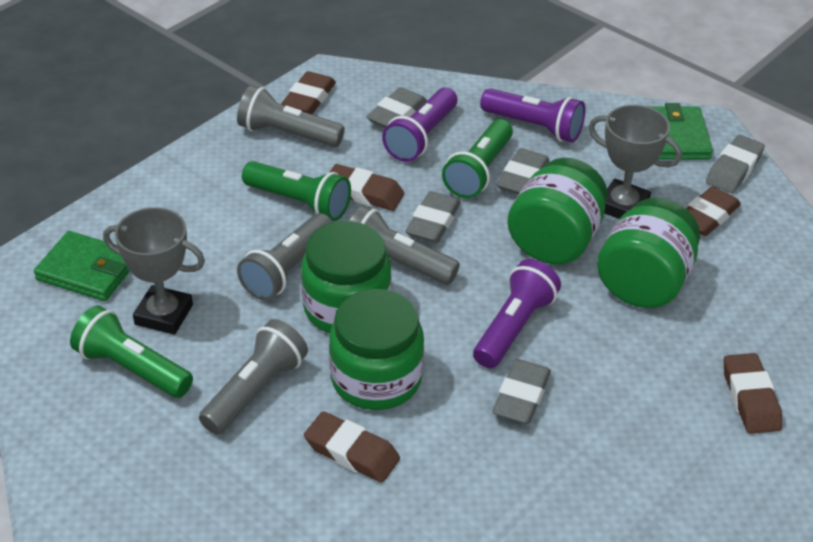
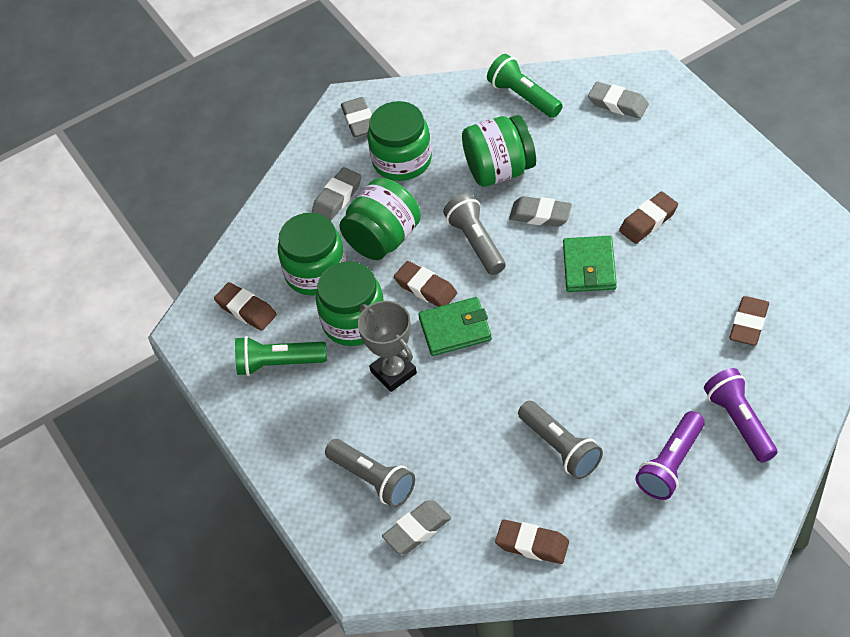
green flashlight: [70,306,193,398] [242,161,351,221] [442,119,513,198] = 3 -> [235,336,327,376] [487,54,563,118] = 2
green jar: [301,221,391,333] [329,289,424,410] [507,158,608,265] [597,197,700,308] = 4 -> [278,213,346,295] [316,261,384,346] [339,178,421,260] [368,101,432,181] [462,115,536,187] = 5
grey flashlight: [199,319,308,435] [237,85,345,147] [237,213,333,301] [350,206,460,285] = 4 -> [325,439,415,508] [443,193,506,275] [518,401,603,479] = 3
grey trophy: [103,207,205,335] [589,105,682,219] = 2 -> [358,301,417,392] = 1
purple flashlight: [382,87,457,162] [473,259,561,368] [480,88,586,142] = 3 -> [635,411,705,500] [704,368,777,463] = 2

